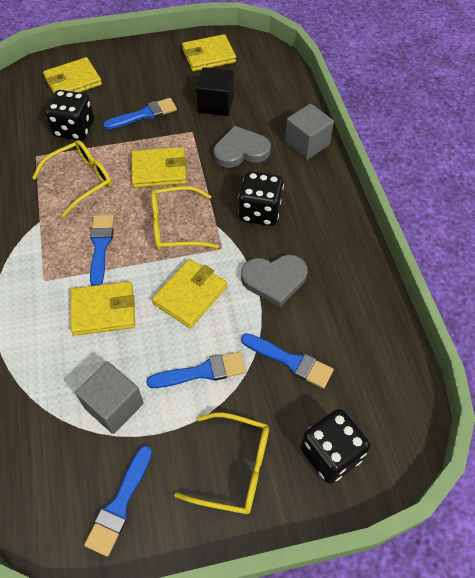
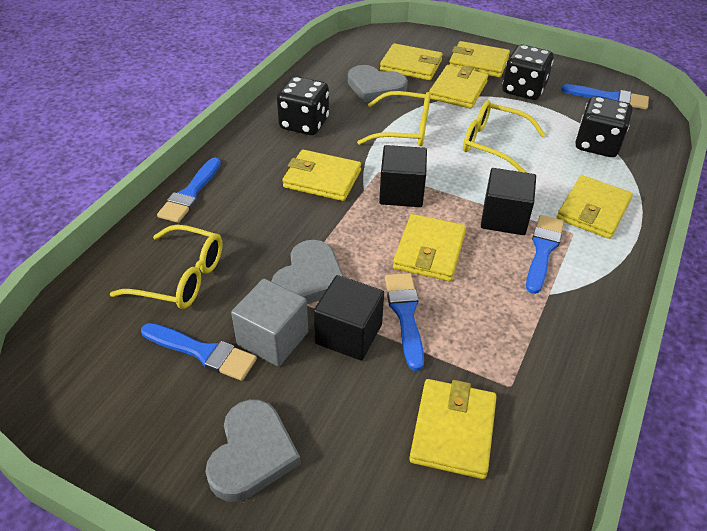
black cube: [196,67,234,116] = 1 -> [313,275,384,360] [379,145,427,207] [481,168,536,235] = 3
grey cube: [75,361,144,434] [285,104,334,160] = 2 -> [231,279,308,367] = 1
grey heart: [214,126,271,168] [241,255,307,307] = 2 -> [205,399,301,502] [271,240,344,304] [348,65,408,102] = 3
yellow wallet: [43,57,102,94] [70,281,135,336] [131,147,187,188] [152,259,227,328] [182,34,236,71] = 5 -> [282,149,361,201] [380,43,443,80] [393,214,466,281] [409,379,497,479] [429,65,488,109] [449,41,510,78] [557,175,633,239] = 7

